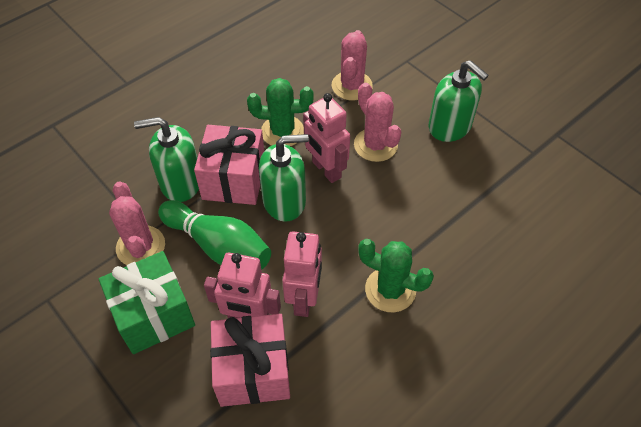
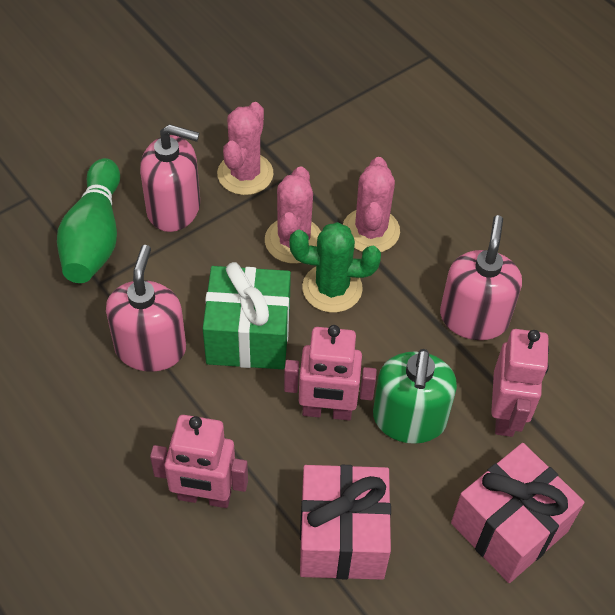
green cactus: [247,78,314,146] [358,239,434,312] = 2 -> [289,222,381,313] = 1
green soap dispenser: [134,117,199,202] [259,134,309,222] [429,60,489,142] = 3 -> [373,349,457,444] = 1
pink soap dispenser: none = 0 -> [106,245,186,372] [140,124,200,232] [440,215,522,340] = 3

